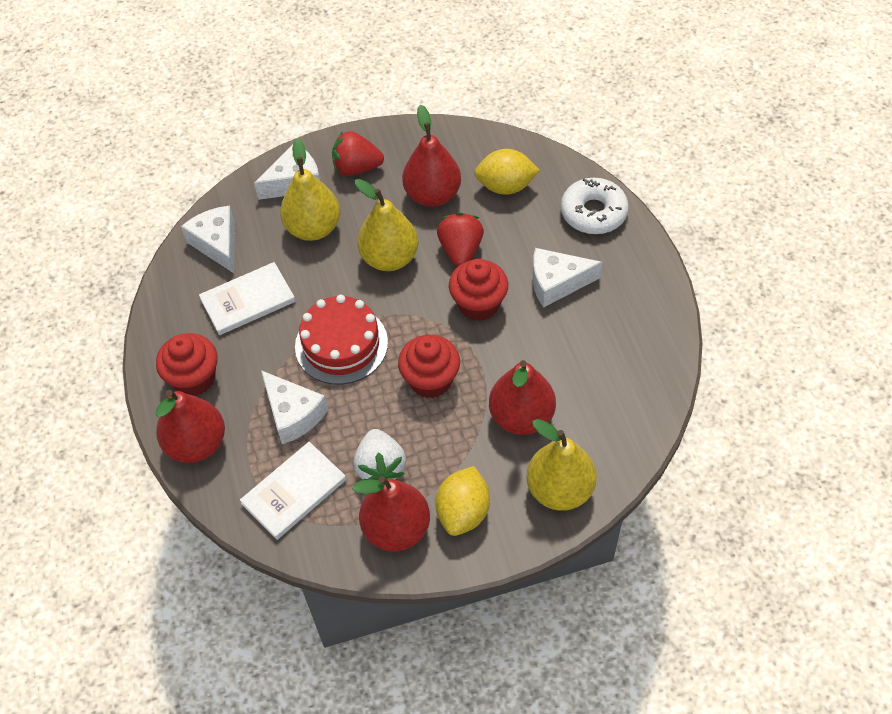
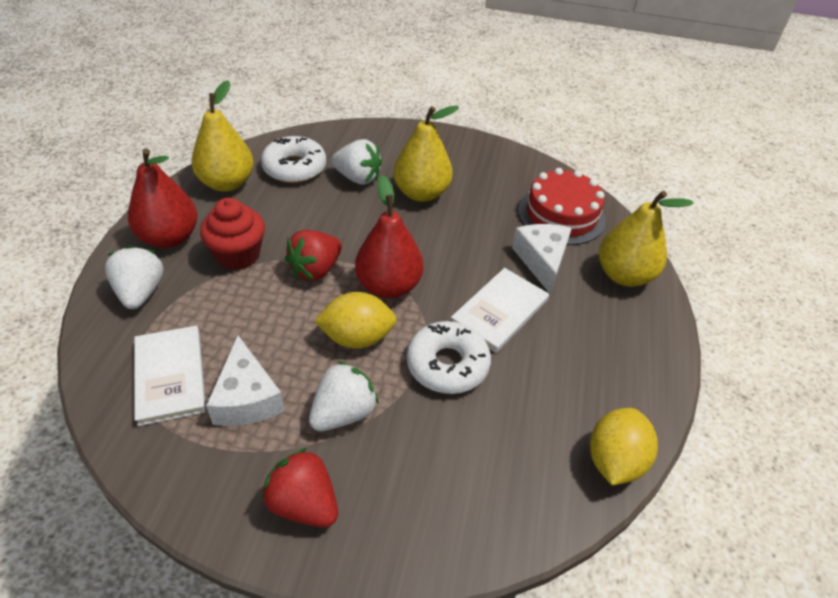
red cupcake: [156,333,218,396] [398,335,460,398] [449,259,508,321] = 3 -> [200,198,265,270] = 1
red pear: [155,390,225,463] [352,476,430,552] [402,105,461,207] [489,360,556,435] = 4 -> [128,148,197,248] [355,175,424,298] = 2
white cheese: [181,206,235,273] [254,144,320,200] [261,370,328,444] [533,248,602,308] = 4 -> [206,335,285,426] [512,224,572,294] = 2
white donut: [561,178,629,234] = 1 -> [261,136,326,183] [407,321,491,394] = 2
white strawberry: [354,429,406,480] = 1 -> [105,246,164,309] [309,361,379,431] [331,139,382,185] = 3

